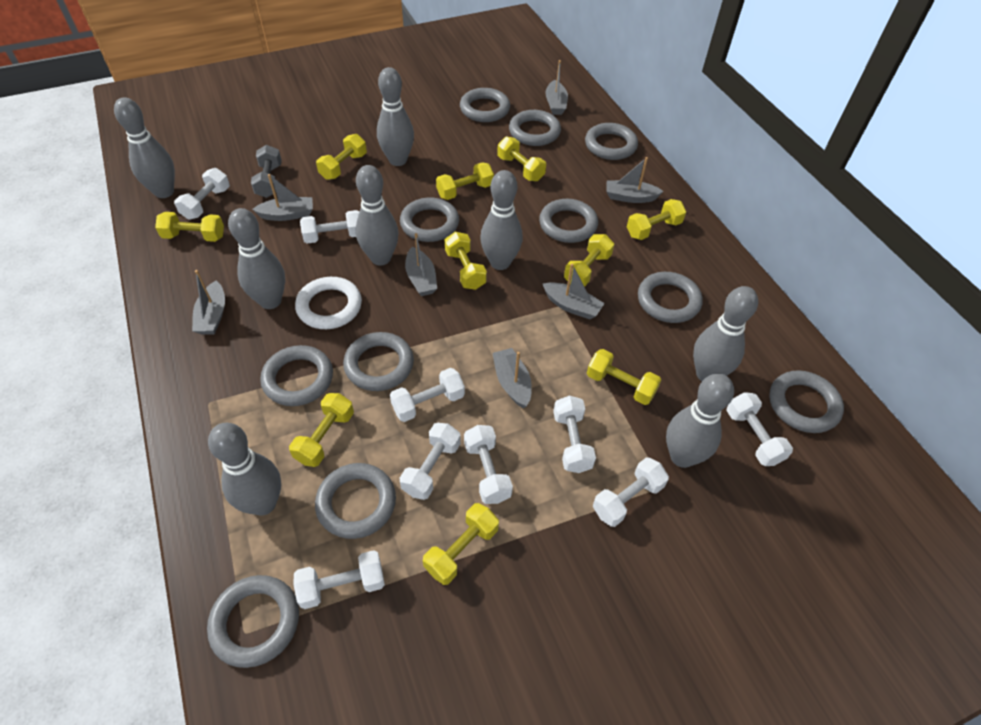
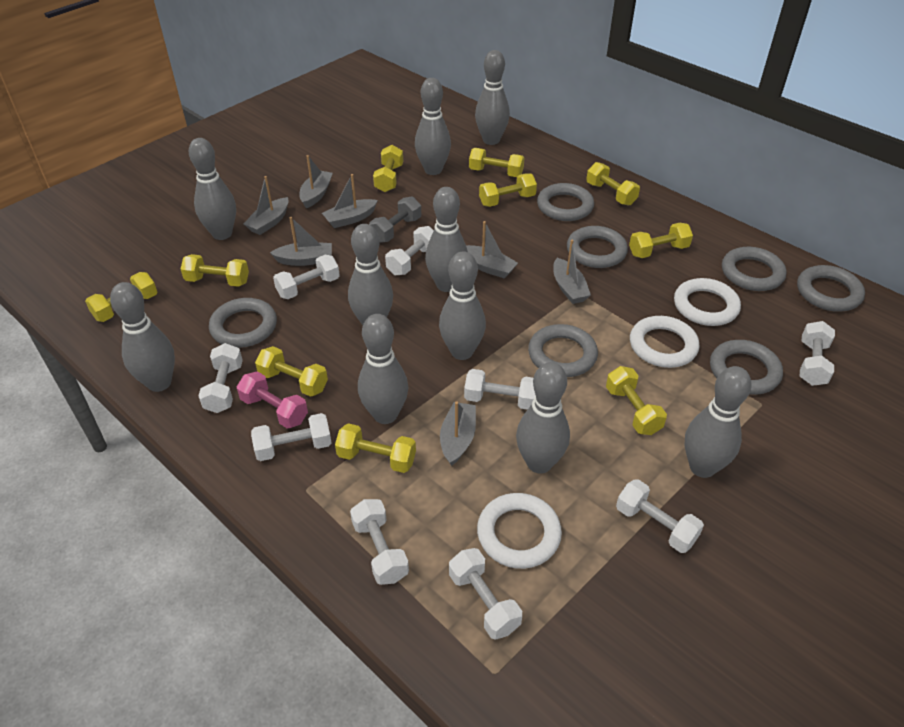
grey bowling pin: [114,97,175,198] [208,423,281,516] [228,208,285,309] [356,165,399,266] [377,67,414,166] [480,170,523,270] [666,373,734,468] [693,286,758,381] = 8 -> [110,282,175,392] [189,138,236,240] [348,224,393,325] [358,314,408,424] [415,78,451,175] [425,187,468,292] [439,251,486,360] [475,50,510,145] [516,362,570,474] [685,366,752,478] = 10
grey ring: [207,575,299,668] [260,345,333,406] [315,463,396,539] [343,332,414,391] [400,197,459,242] [460,88,510,122] [509,110,561,146] [539,199,598,243] [585,123,638,160] [638,272,703,323] [769,370,844,433] = 11 -> [209,298,277,348] [528,324,598,377] [537,183,594,221] [567,226,628,268] [710,340,783,395] [722,247,787,291] [797,265,865,312] = 7
pink dumbbell: none = 0 -> [237,371,308,429] = 1
white ring: [295,277,362,329] = 1 -> [477,493,562,569] [630,316,700,368] [674,278,741,326] = 3

